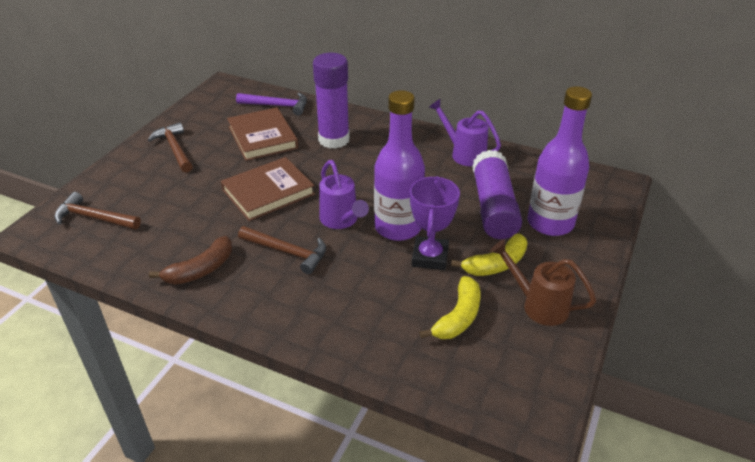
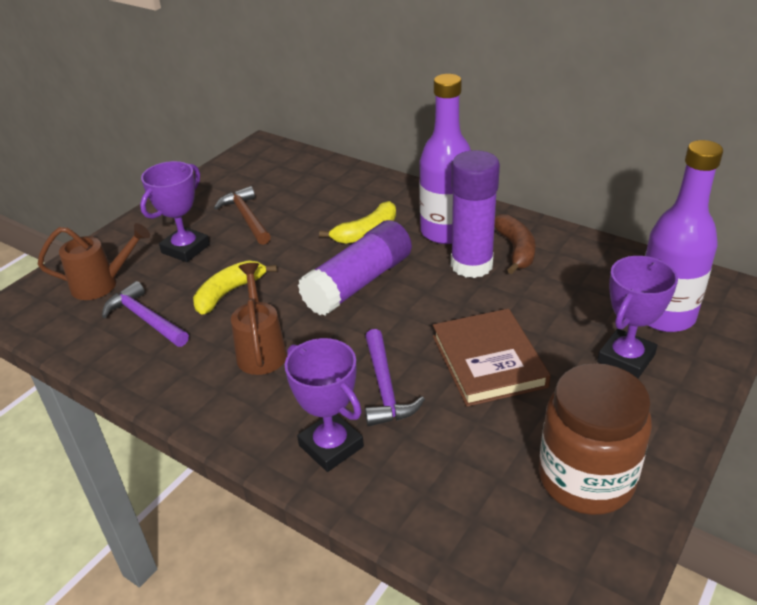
brown book: [221,157,315,221] [227,107,298,161] = 2 -> [433,309,551,407] = 1
brown hammer: [55,192,141,229] [148,122,193,172] [238,226,326,274] = 3 -> [214,186,271,245] = 1
brown jar: none = 0 -> [539,363,652,515] = 1
brown watering can: [490,240,596,326] = 1 -> [38,223,150,300] [231,263,287,375] = 2
purple hammer: [236,93,307,115] = 1 -> [102,281,189,347] [365,329,425,426] = 2
purple trophy: [410,176,460,270] = 1 -> [140,161,210,262] [285,338,364,472] [597,256,678,378] = 3
purple watering can: [319,160,369,229] [429,99,501,167] = 2 -> none = 0

